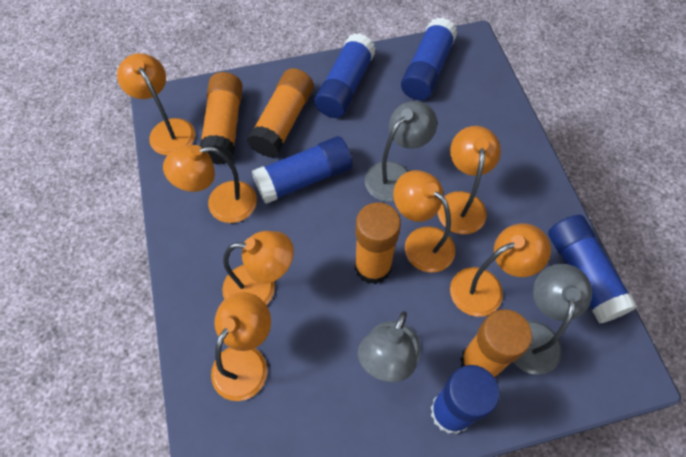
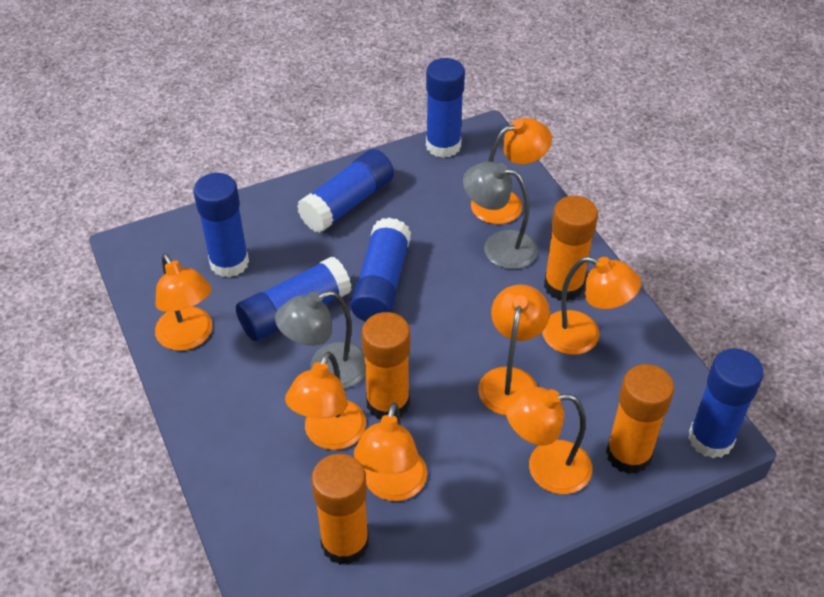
blue glue stick: [252,136,352,204] [315,33,376,118] [401,17,457,100] [431,365,500,434] [548,215,638,324] = 5 -> [193,173,249,278] [236,257,351,341] [297,149,394,233] [350,217,411,321] [426,58,465,158] [688,348,764,458] = 6
grey lamp: [358,311,421,382] [365,101,437,202] [513,264,592,375] = 3 -> [275,291,366,388] [463,162,538,269] = 2

